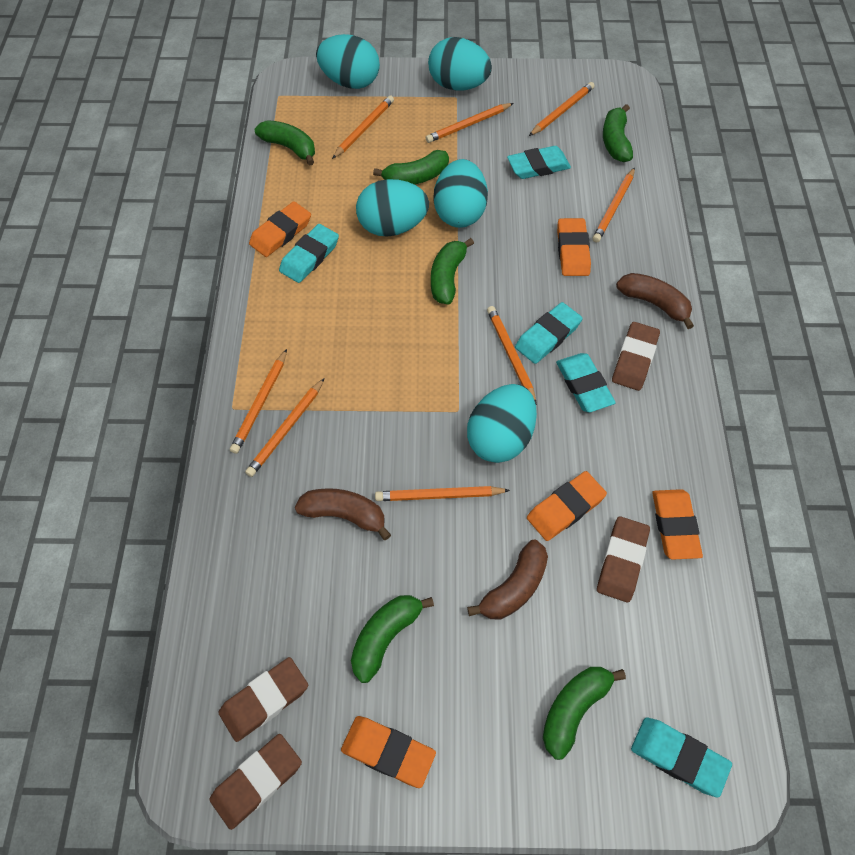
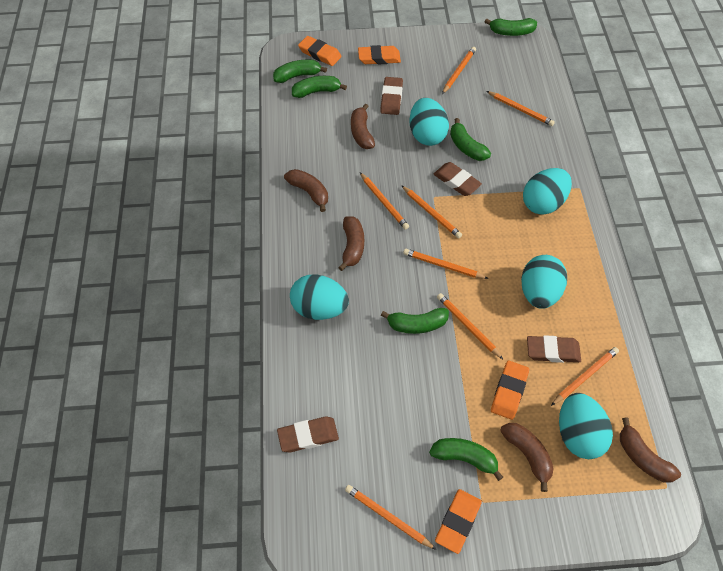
brown banana: [295,488,391,540] [467,540,548,619] [616,273,694,329] = 3 -> [284,169,328,212] [338,216,364,271] [351,103,375,149] [500,423,554,492] [620,417,681,483] = 5
orange eraser: [249,201,311,257] [341,716,436,788] [527,471,607,541] [557,218,591,276] [652,489,703,560] = 5 -> [298,36,342,66] [358,45,401,64] [435,489,482,554] [491,361,529,420] = 4
turquoise eraser: [279,224,339,283] [507,146,571,179] [515,302,583,364] [556,353,616,412] [631,718,732,798] = 5 -> none = 0

